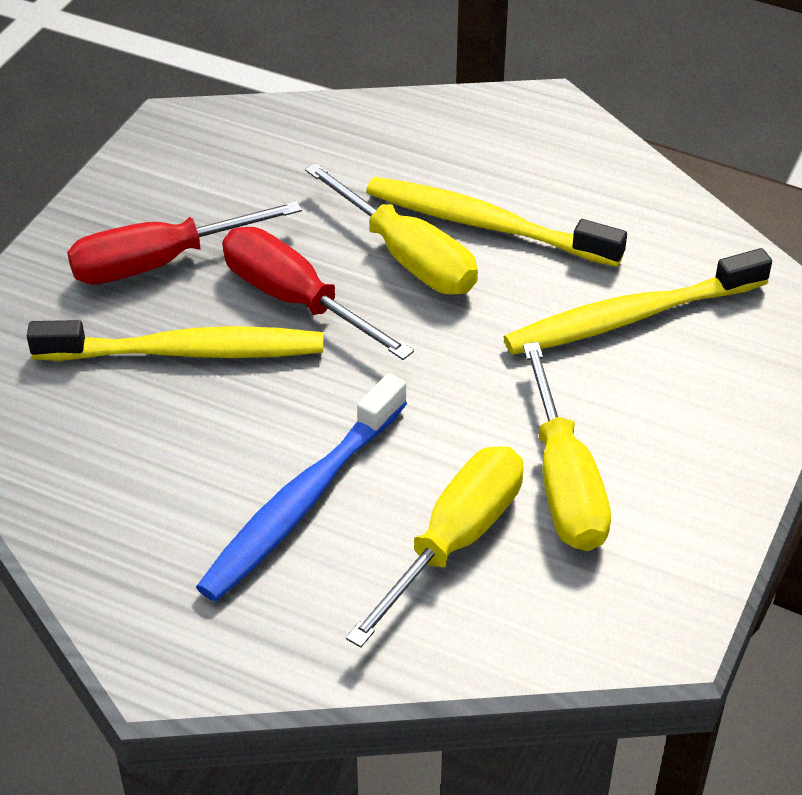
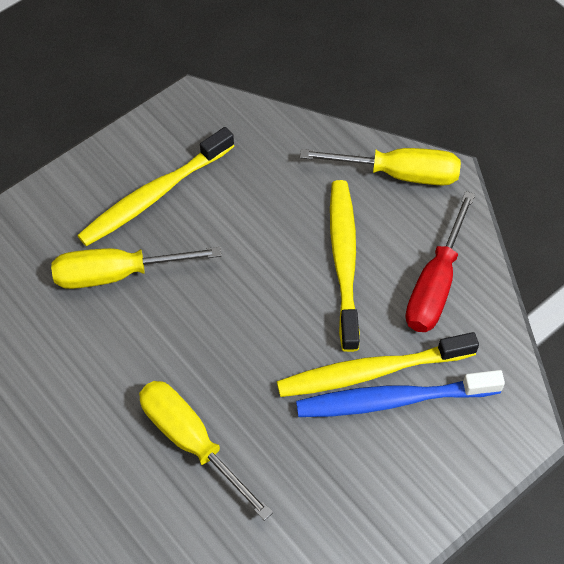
red screwdriver: [67,201,302,284] [222,227,414,360] = 2 -> [405,191,475,332] = 1

